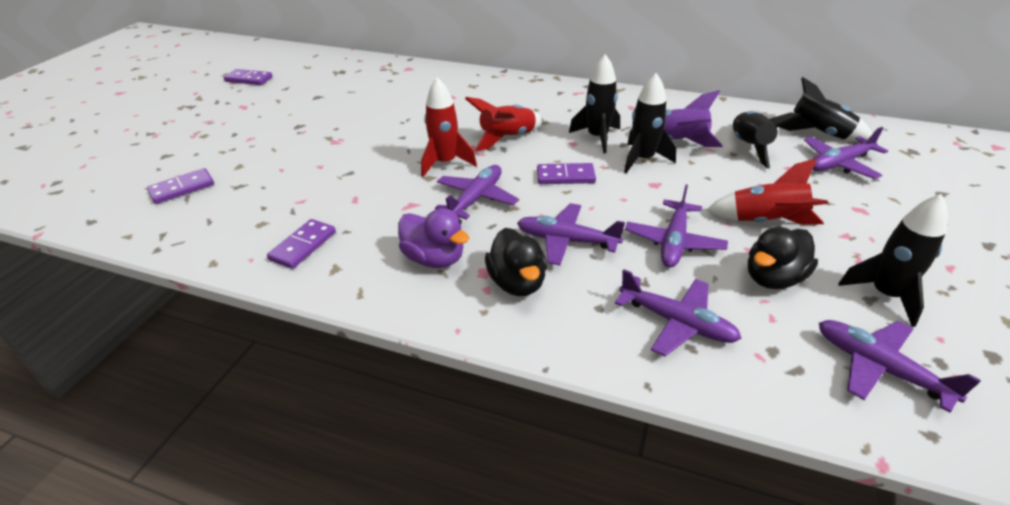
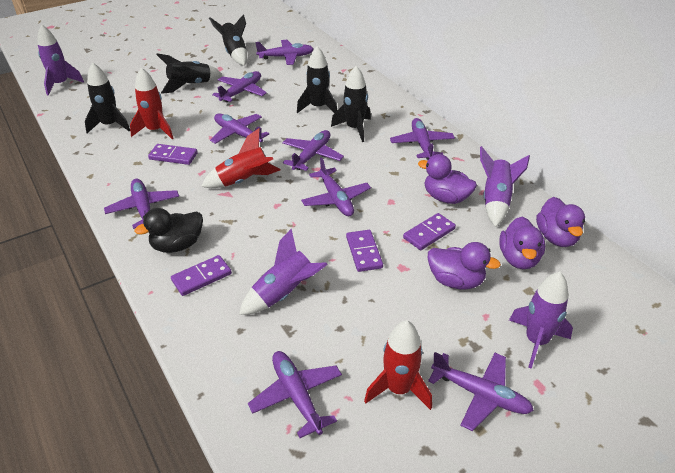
black duck: [485,228,547,296] [748,227,818,289] = 2 -> [135,208,203,253] = 1
purple duck: [398,208,469,268] = 1 -> [418,154,477,204] [428,242,501,290] [499,217,545,269] [536,197,585,247] = 4
purple plane: [435,165,519,220] [517,203,625,265] [615,269,742,356] [625,185,728,268] [804,127,888,179] [819,320,981,413] = 6 -> [104,179,179,229] [210,113,269,144] [212,71,267,102] [248,351,342,438] [255,40,314,65] [282,130,344,171] [301,157,371,216] [390,118,455,160] [428,352,534,431] = 9
purple rocket: [630,90,723,147] = 1 -> [37,24,84,95] [239,228,328,315] [480,146,530,227] [509,272,573,369] = 4

